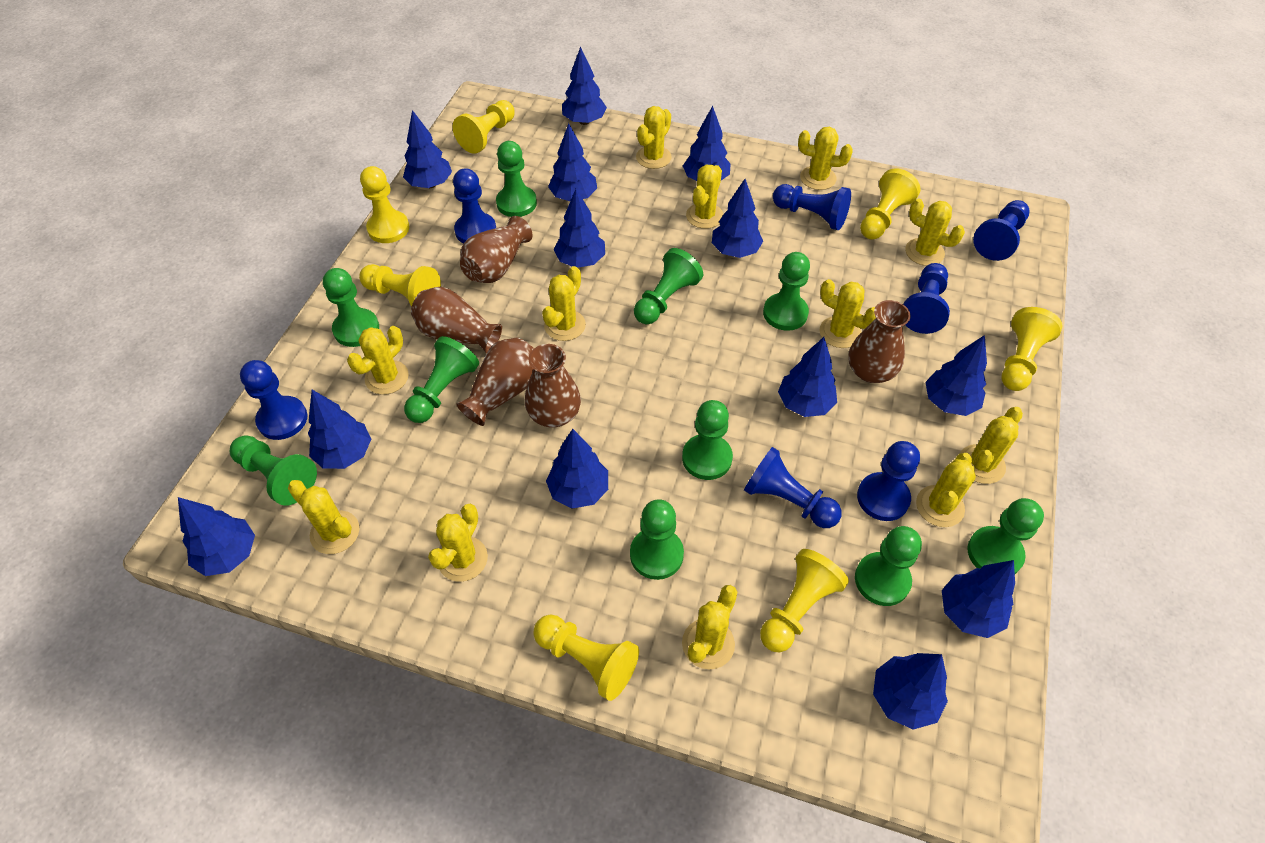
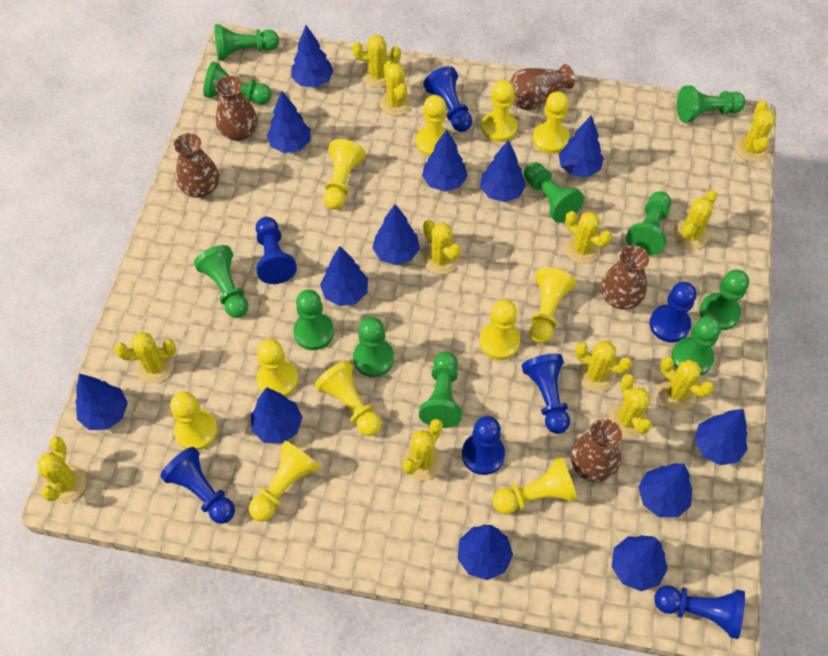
green pawn: [230,435,317,506] [323,268,379,347] [404,336,479,423] [496,141,537,217] [630,499,684,580] [634,248,703,324] [682,400,733,480] [763,252,810,331] [855,526,922,606] [967,498,1044,574] = 10 -> [194,245,249,318] [203,62,272,104] [215,24,279,61] [293,290,334,350] [353,317,394,377] [419,352,462,428] [524,162,584,223] [626,191,671,256] [672,316,721,376] [677,85,745,123] [700,270,749,330] = 11
yellow pawn: [359,264,441,306] [360,166,409,243] [453,100,515,154] [533,614,639,701] [760,549,849,653] [860,168,920,240] [1002,307,1063,391] = 7 -> [170,392,218,450] [249,441,320,522] [256,339,298,397] [315,360,382,436] [323,139,366,209] [416,95,452,157] [479,300,520,360] [481,80,518,142] [493,458,577,514] [529,268,576,343] [533,91,569,154] = 11

